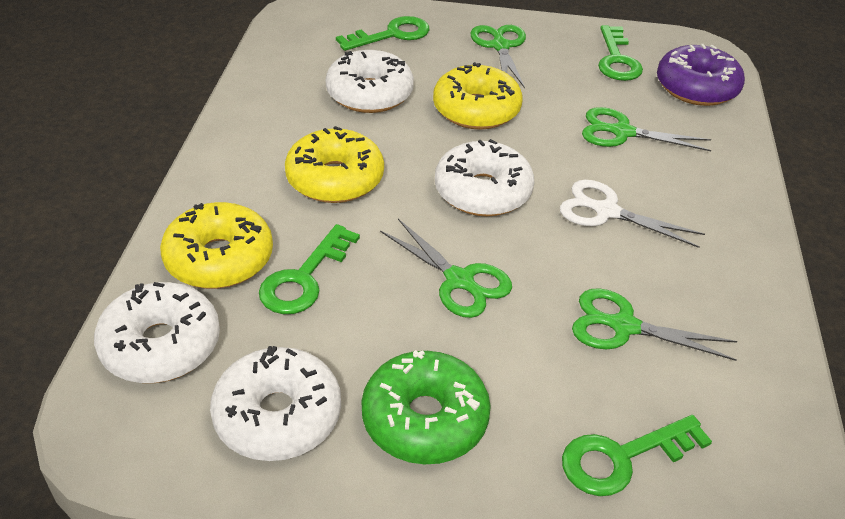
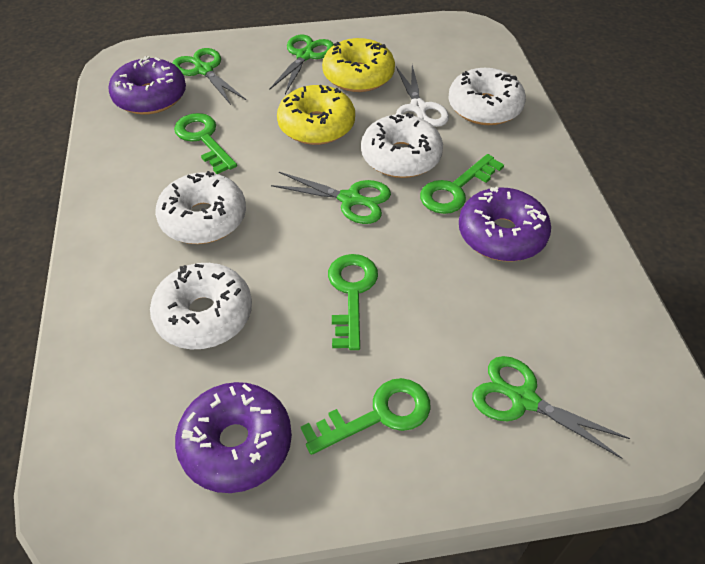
green donut: [361,350,491,464] = 1 -> none = 0
purple donut: [657,44,745,106] = 1 -> [109,56,186,115] [175,382,292,493] [459,187,551,262] = 3
yellow donut: [160,202,273,289] [285,126,384,203] [433,62,523,130] = 3 -> [277,85,355,145] [322,38,395,92] = 2

